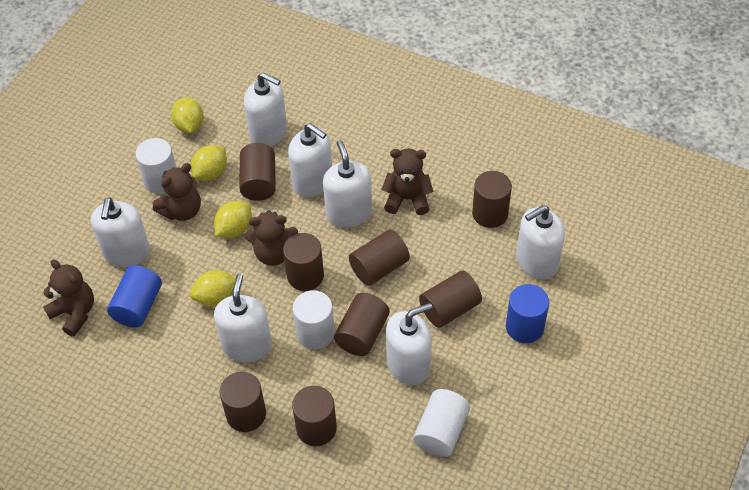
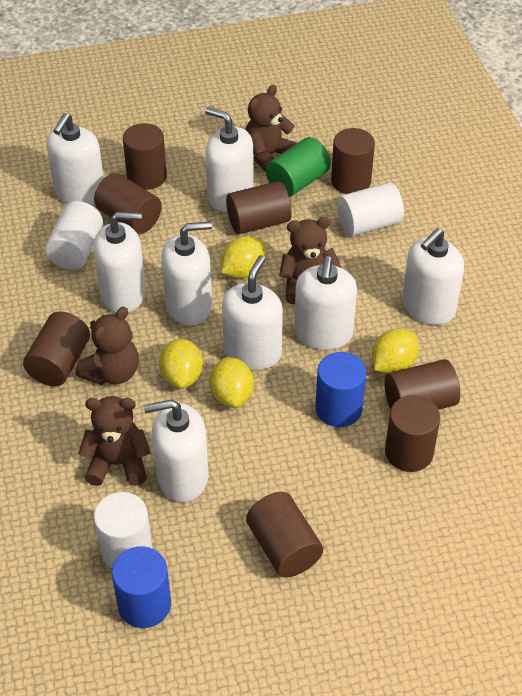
green cylinder: none = 0 -> [266,137,331,197] = 1
white soap dispenser: [91,197,150,267] [214,273,272,362] [244,72,287,147] [288,123,332,197] [323,140,372,227] [386,303,432,385] [516,205,565,280] = 7 -> [46,113,104,205] [93,212,146,313] [144,399,208,502] [161,221,212,325] [205,107,254,212] [222,255,283,370] [294,256,357,350] [402,228,464,325] = 8

